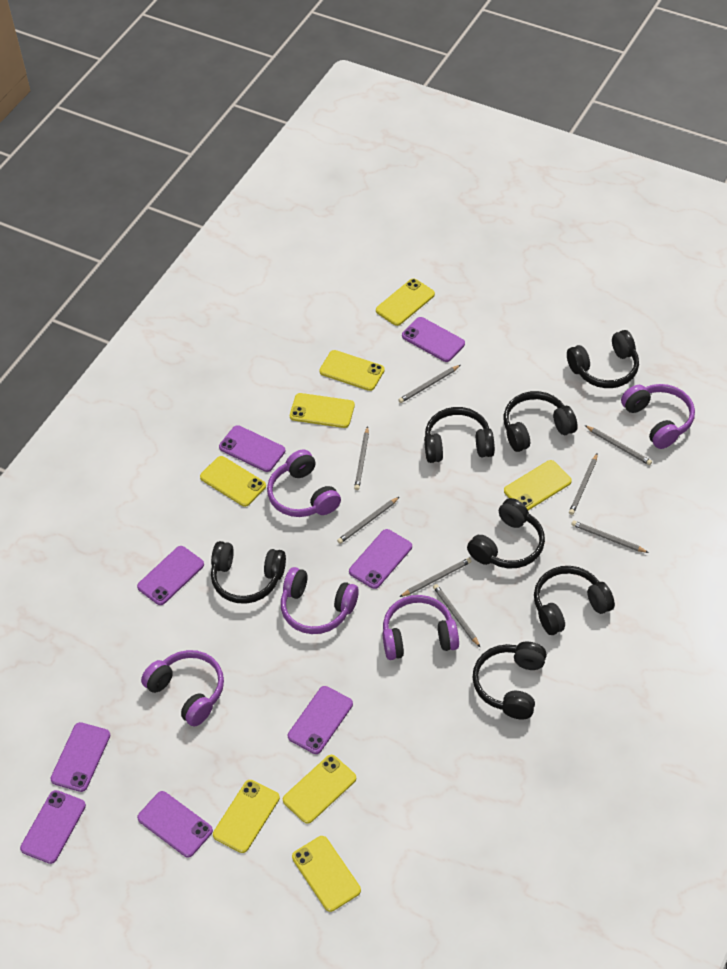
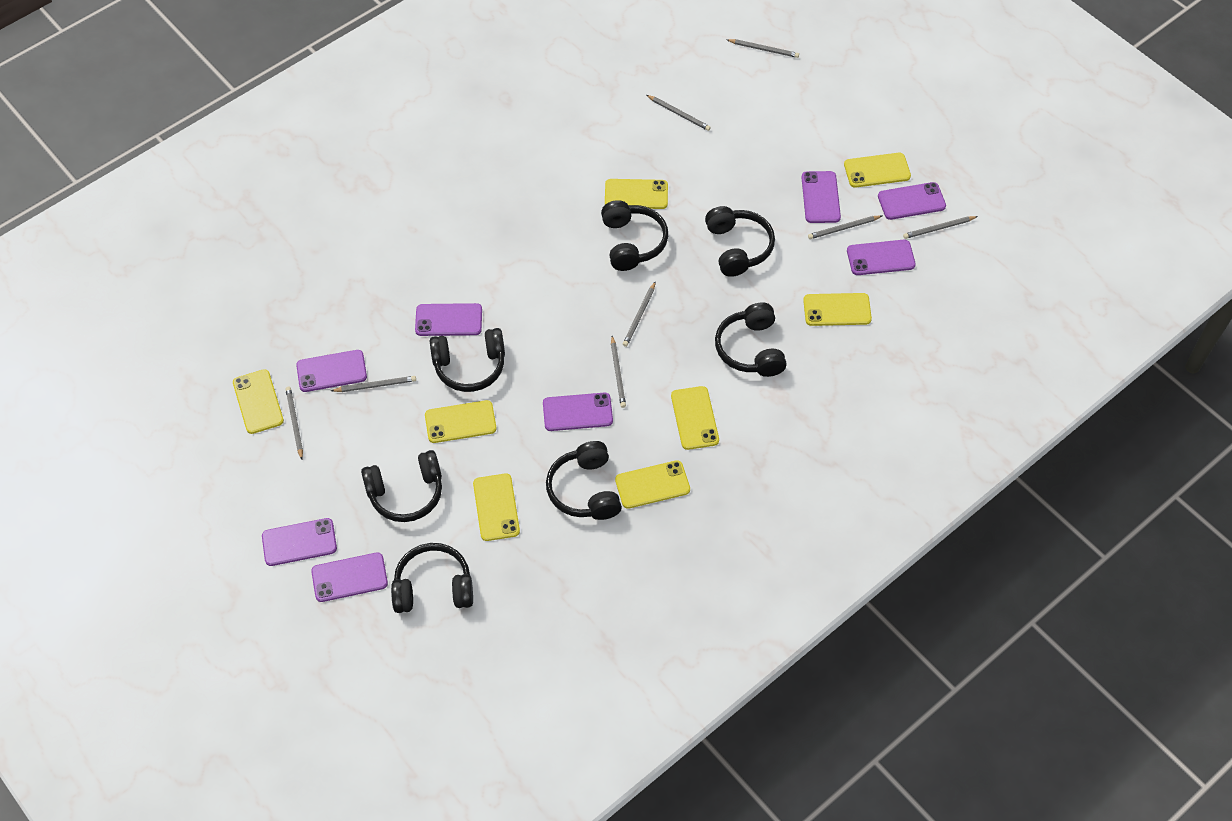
purple headphones: [141,650,224,726] [267,450,341,517] [281,567,359,634] [383,595,459,660] [621,384,695,449] = 5 -> none = 0

